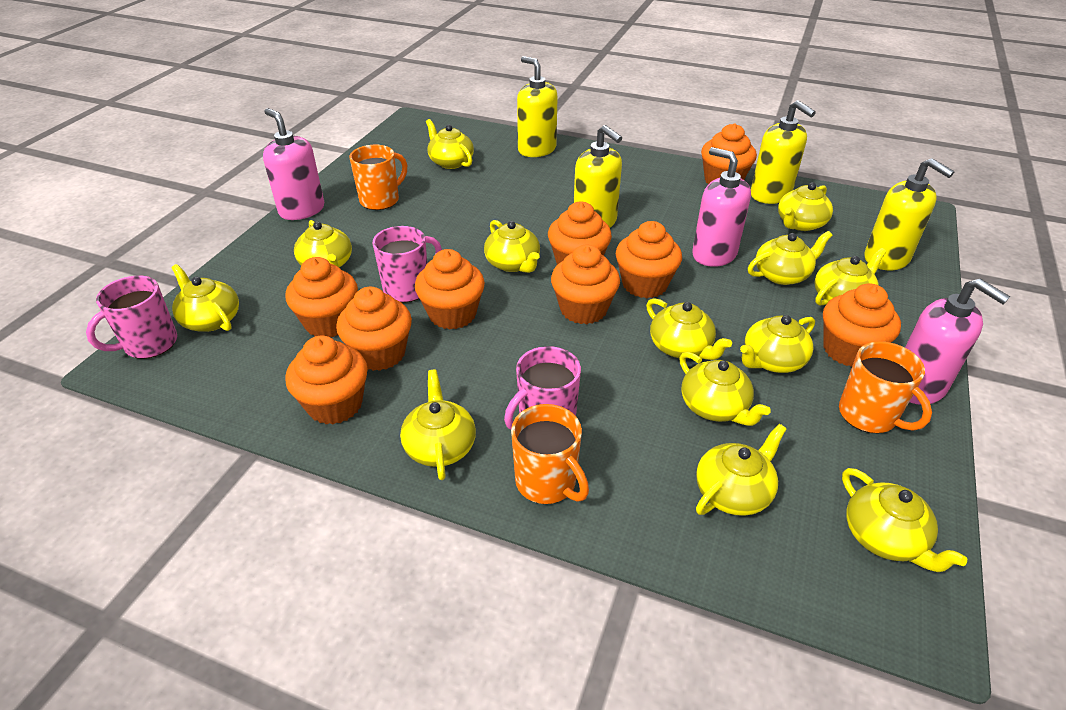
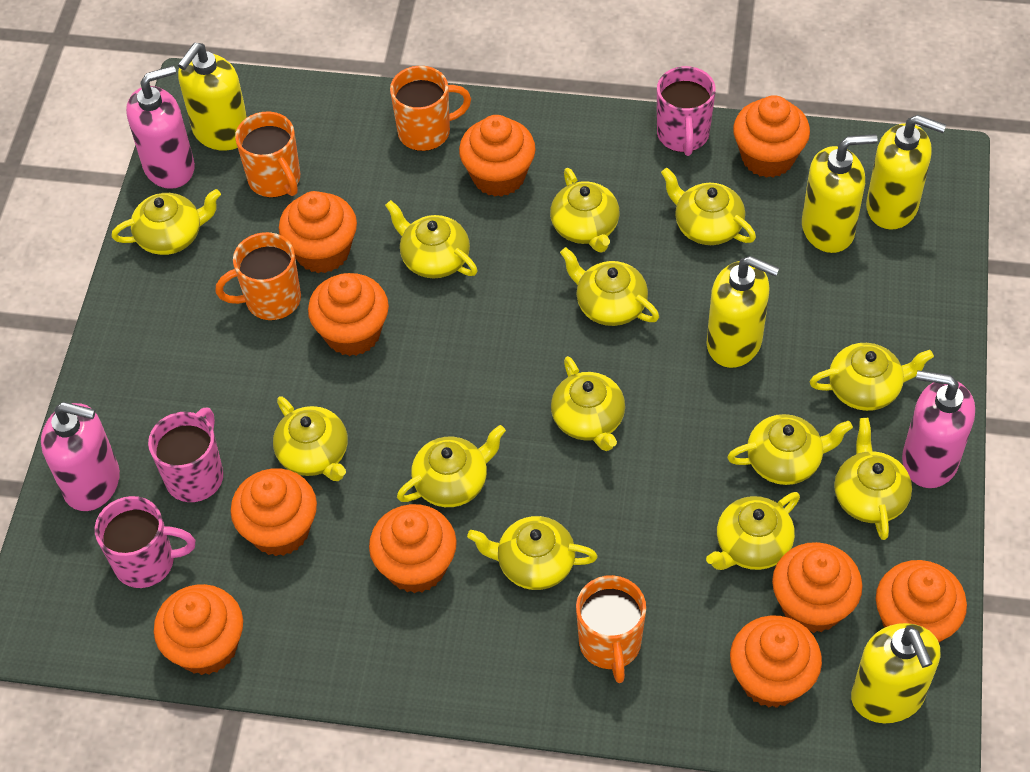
orange cupcake: [285,336,368,424] [286,257,358,337] [336,287,412,371] [415,249,485,329] [548,201,612,265] [551,244,620,324] [616,221,682,298] [701,123,757,184] [823,283,901,367] = 9 -> [154,584,243,675] [231,468,317,556] [279,191,357,273] [308,273,389,356] [369,504,457,593] [459,115,536,197] [730,615,822,708] [733,95,810,178] [772,542,863,633] [876,560,967,643] = 10
orange mug: [350,145,407,210] [511,404,589,504] [839,341,932,433] = 3 -> [215,232,301,320] [235,112,300,197] [390,66,471,151] [576,575,646,683] = 4
yellow soap dispenser: [517,56,558,157] [574,125,622,227] [751,100,816,204] [864,158,955,270] = 4 -> [178,43,247,151] [707,256,779,368] [802,134,878,253] [851,623,941,723] [866,115,946,230] = 5

